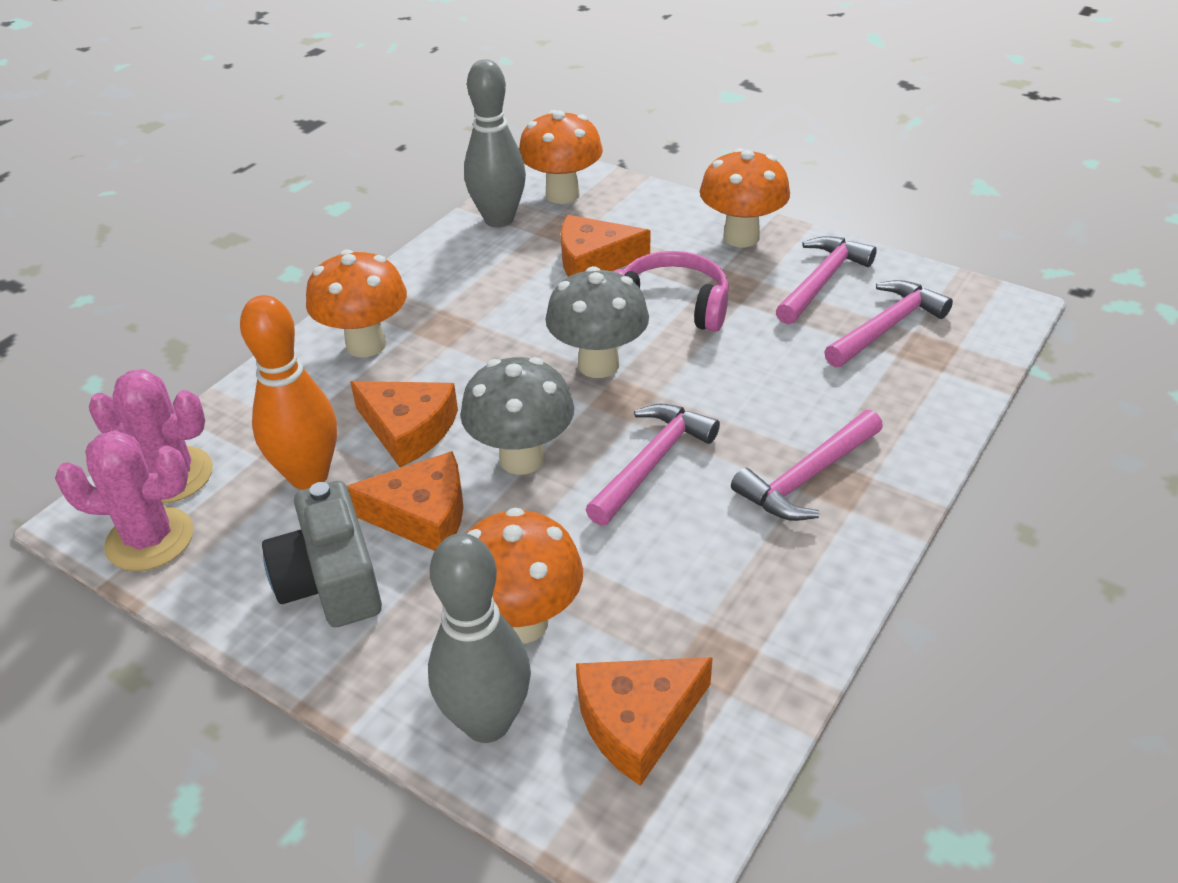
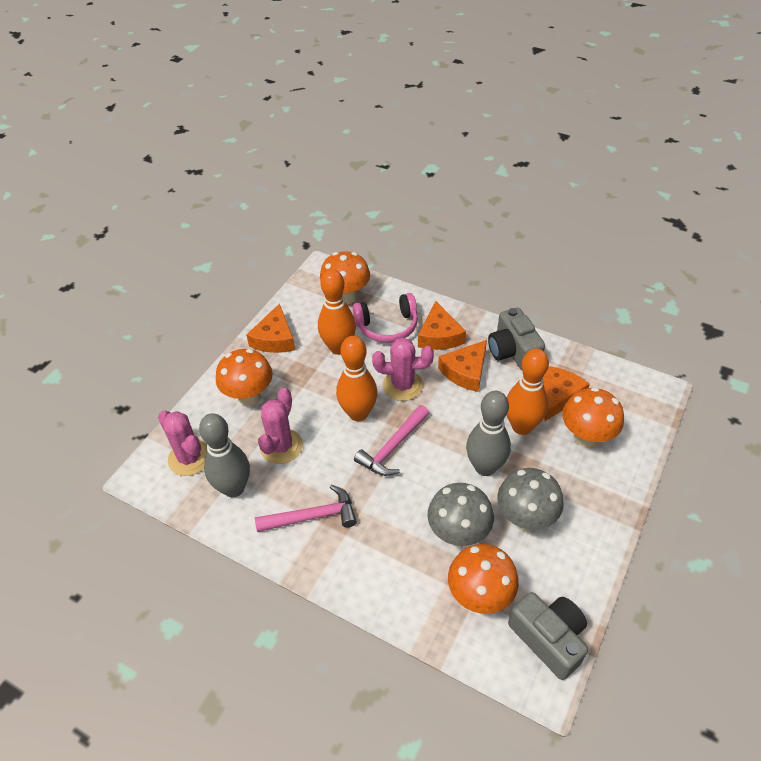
grey camera: [262,481,382,627] = 1 -> [488,307,545,370] [508,592,588,680] = 2
orange bowling pin: [240,295,337,490] = 1 -> [318,269,356,355] [336,336,378,421] [507,349,549,435] = 3
pink cactus: [55,430,194,571] [89,369,213,504] = 2 -> [158,410,207,476] [258,388,303,464] [372,338,434,401] = 3
pink hammer: [585,404,720,526] [731,410,883,521] [776,236,877,324] [824,280,953,367] = 4 -> [255,485,357,532] [354,405,429,476] = 2

